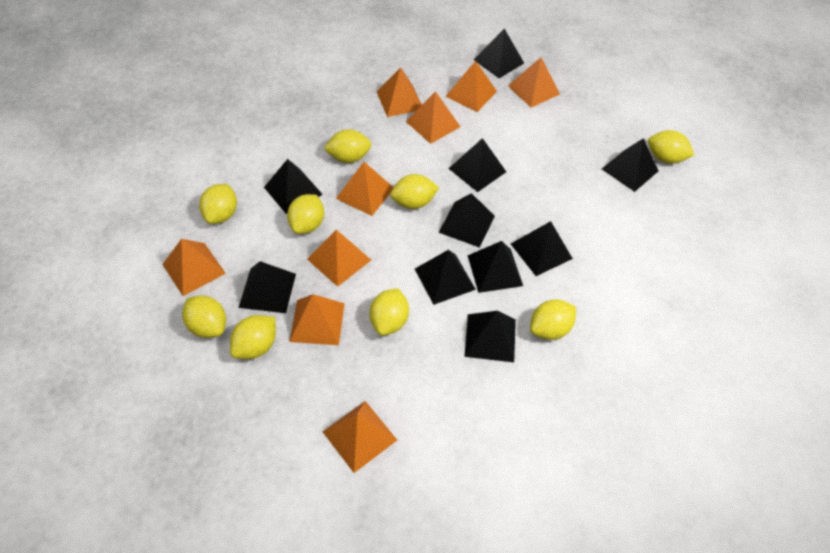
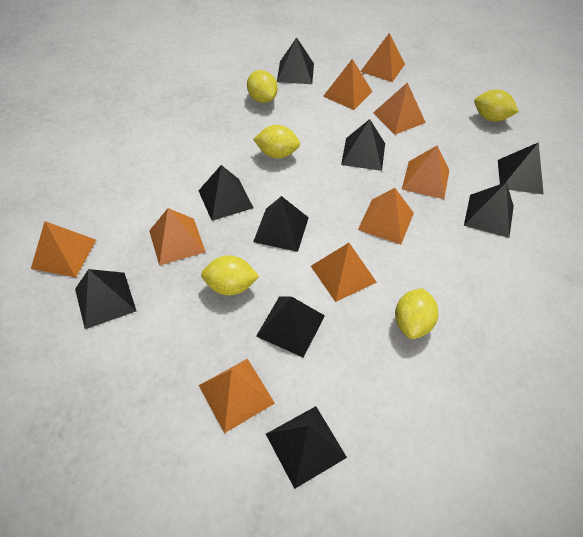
black pyramid: [239,261,296,313] [264,159,323,214] [415,250,476,305] [438,193,495,248] [449,138,506,192] [464,311,516,362] [467,241,523,293] [474,29,524,78] [511,221,573,276] [602,138,658,192] = 10 -> [75,269,136,329] [198,165,253,221] [253,196,309,252] [256,296,325,358] [266,406,347,489] [277,37,314,84] [341,119,385,171] [464,182,514,238] [498,142,544,194] = 9
yellow lemon: [182,295,226,338] [199,184,237,224] [230,315,276,359] [287,194,324,234] [324,129,371,163] [369,288,409,336] [390,174,439,209] [530,300,576,340] [648,130,694,164] = 9 -> [201,255,259,295] [247,70,278,103] [253,125,300,158] [395,288,438,339] [474,89,519,122] = 5

